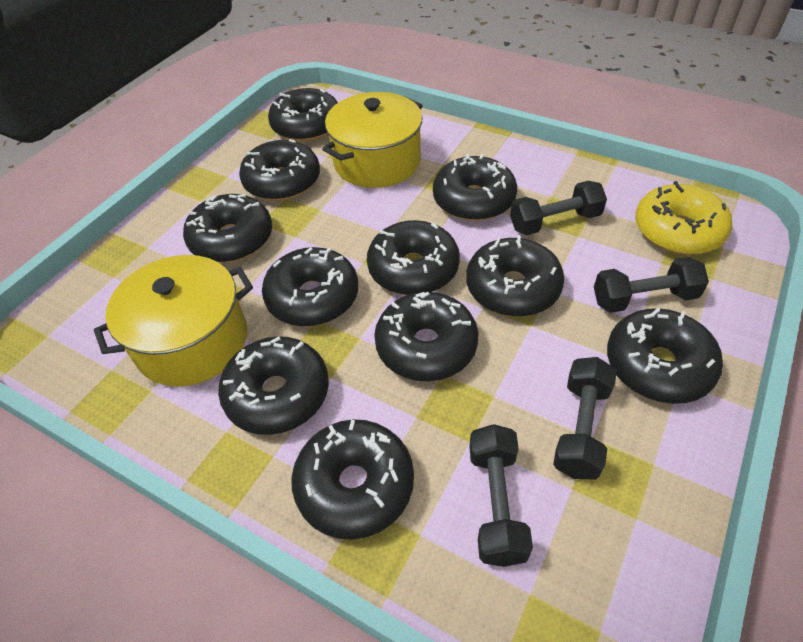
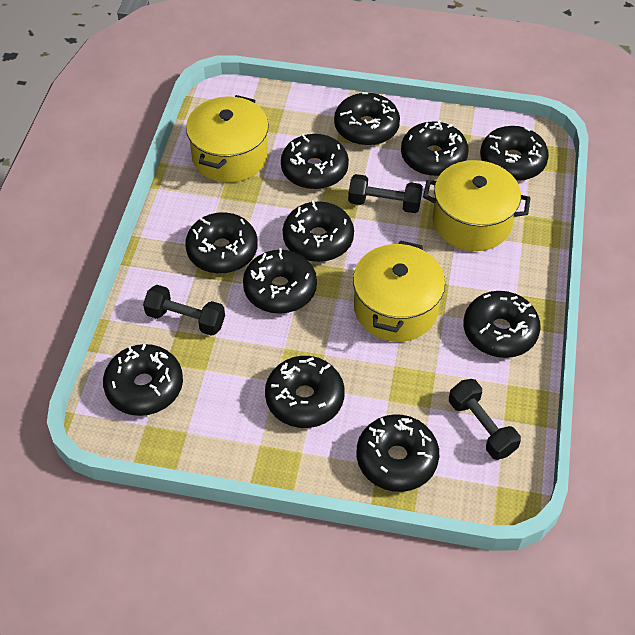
black dumbbell: [469,424,533,567] [510,181,607,235] [553,357,617,479] [594,257,709,313] = 4 -> [143,285,225,336] [348,174,423,213] [449,379,521,460] = 3
yellow donut: [635,181,732,255] = 1 -> none = 0
yellow pot: [94,255,253,387] [322,92,423,188] = 2 -> [186,95,269,183] [353,240,445,342] [423,160,530,251] = 3

